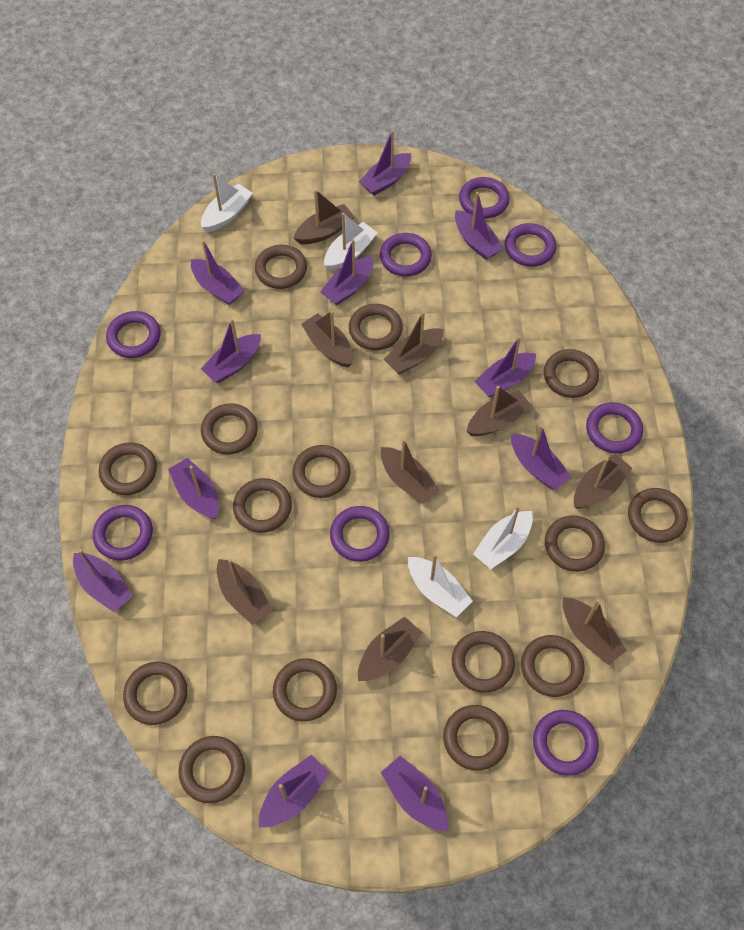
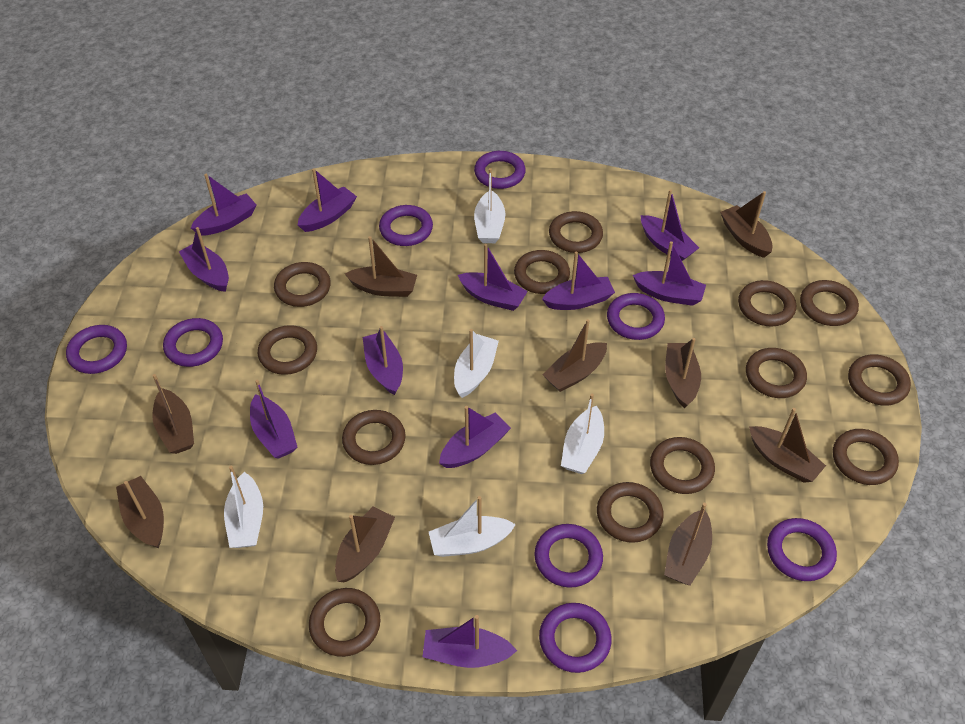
brown ring: [99,442,157,495] [123,662,188,725] [178,736,245,803] [201,403,258,455] [233,478,292,533] [255,245,307,289] [273,658,337,721] [292,445,351,498] [349,304,403,350] [443,705,509,770] [452,631,515,693] [521,635,585,697] [544,349,599,398] [545,515,605,572] [628,488,688,543] = 15 -> [258,325,317,375] [274,262,331,307] [309,588,381,657] [342,410,406,465] [514,250,570,294] [549,211,603,253] [597,482,664,543] [650,437,715,494] [738,280,796,326] [746,348,807,398] [800,280,859,326] [833,429,899,485] [848,354,911,406] = 13
white boat: [201,173,253,232] [324,213,378,270] [408,554,473,617] [473,505,533,569] = 4 -> [224,466,263,548] [429,496,516,557] [454,329,499,398] [474,168,505,243] [561,393,604,474] = 5

